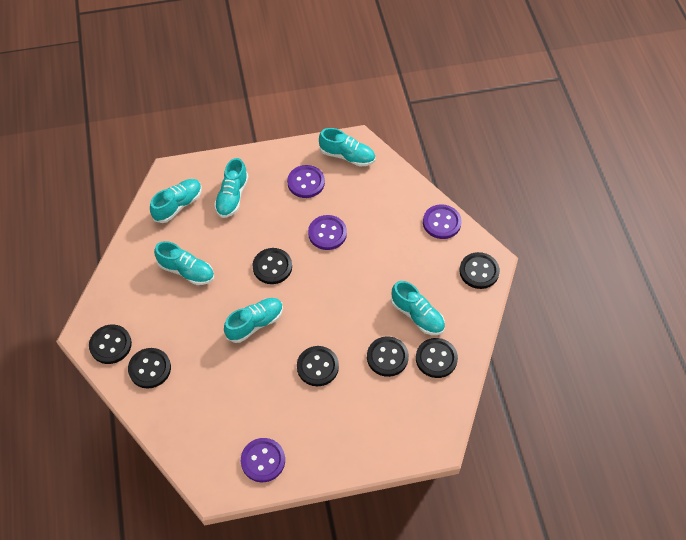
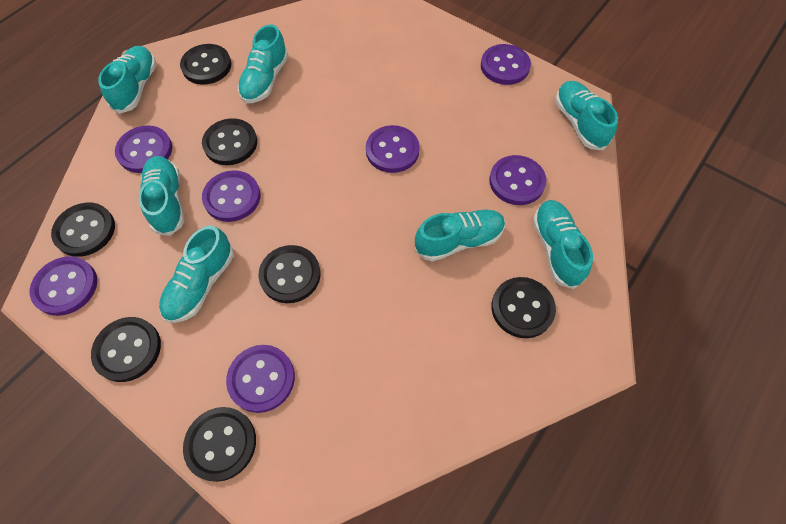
purple button: [241,438,285,482] [287,165,325,198] [308,215,347,250] [423,204,462,239] = 4 -> [30,256,97,316] [115,125,172,173] [202,170,260,222] [226,345,295,413] [366,125,420,173] [481,44,531,85] [489,155,546,205] = 7
turquoise shoe: [150,179,202,223] [154,241,214,285] [214,158,248,218] [224,298,283,343] [319,128,375,167] [391,281,445,335] = 6 -> [98,46,156,114] [139,156,185,236] [159,226,234,323] [238,24,289,103] [415,210,505,261] [533,200,593,289] [555,81,618,150] = 7

